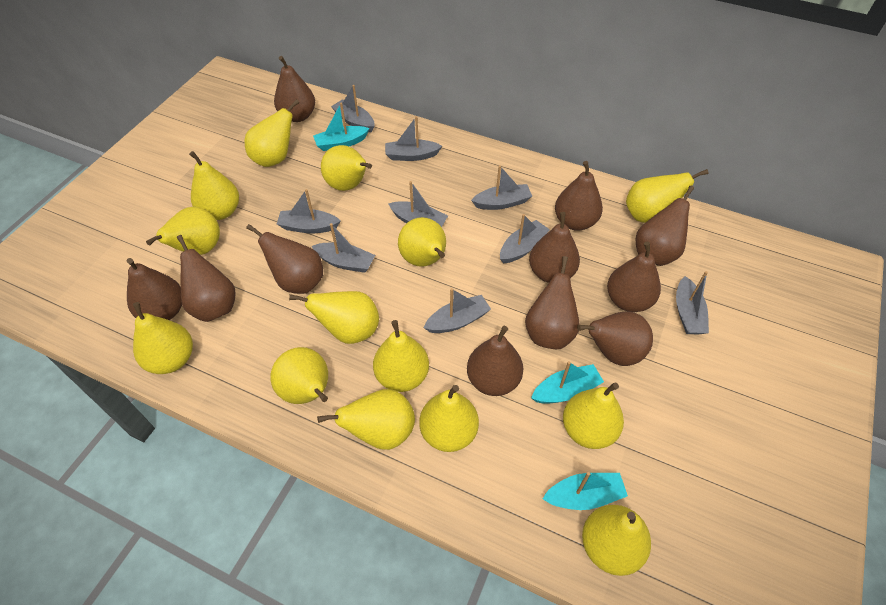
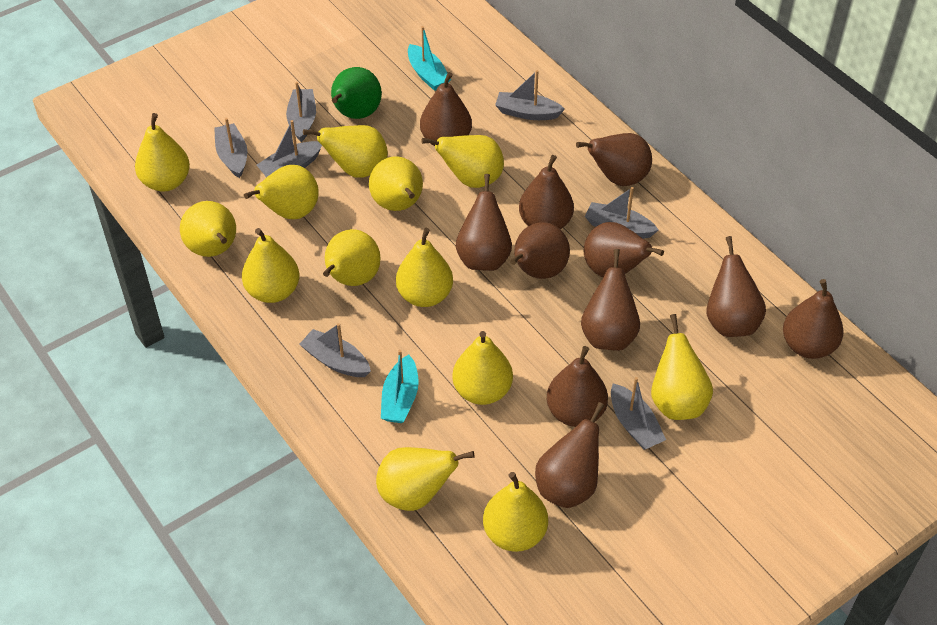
green pear: none = 0 -> [331,67,382,119] = 1
grey boat: [277,189,340,233] [312,223,375,273] [331,85,374,132] [385,116,442,161] [389,181,448,227] [424,288,491,333] [471,165,532,210] [500,214,550,264] [676,271,709,335] = 9 -> [214,118,247,178] [257,120,322,177] [286,82,316,142] [299,323,371,377] [495,70,565,120] [585,187,659,239] [611,377,666,450] = 7
turquoise boat: [313,103,370,151] [531,361,604,404] [543,472,628,510] = 3 -> [381,350,419,423] [408,26,451,91] = 2
yellow pear: [133,302,193,374] [146,207,220,255] [189,151,239,220] [245,99,299,167] [270,347,328,404] [289,291,379,344] [317,389,415,450] [321,145,372,191] [373,320,429,392] [398,217,446,267] [419,385,479,452] [563,382,624,449] [582,505,651,576] [626,169,709,223] = 14 -> [135,113,190,192] [180,201,236,257] [242,228,299,303] [244,165,319,219] [303,125,388,178] [323,229,381,286] [369,156,423,211] [376,447,475,511] [396,228,453,307] [421,135,504,188] [452,331,513,405] [483,472,548,552] [651,314,713,420] = 13

